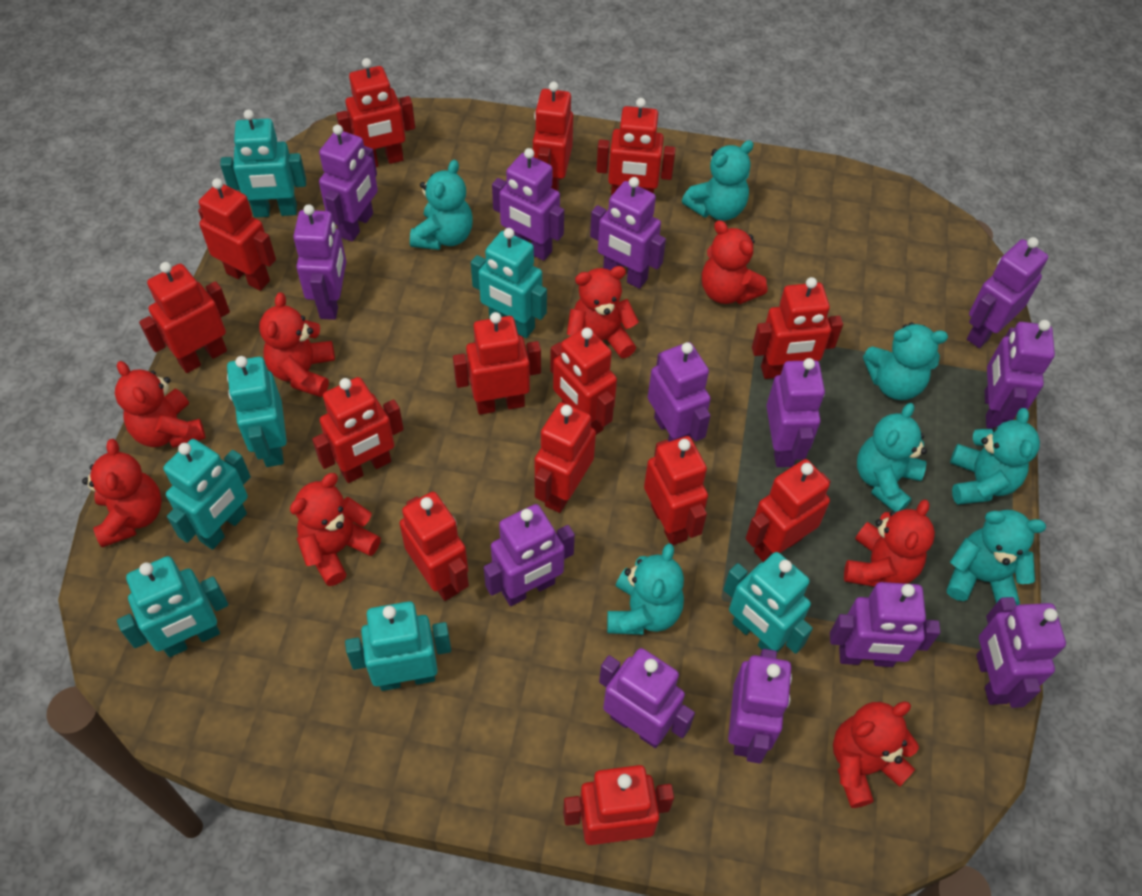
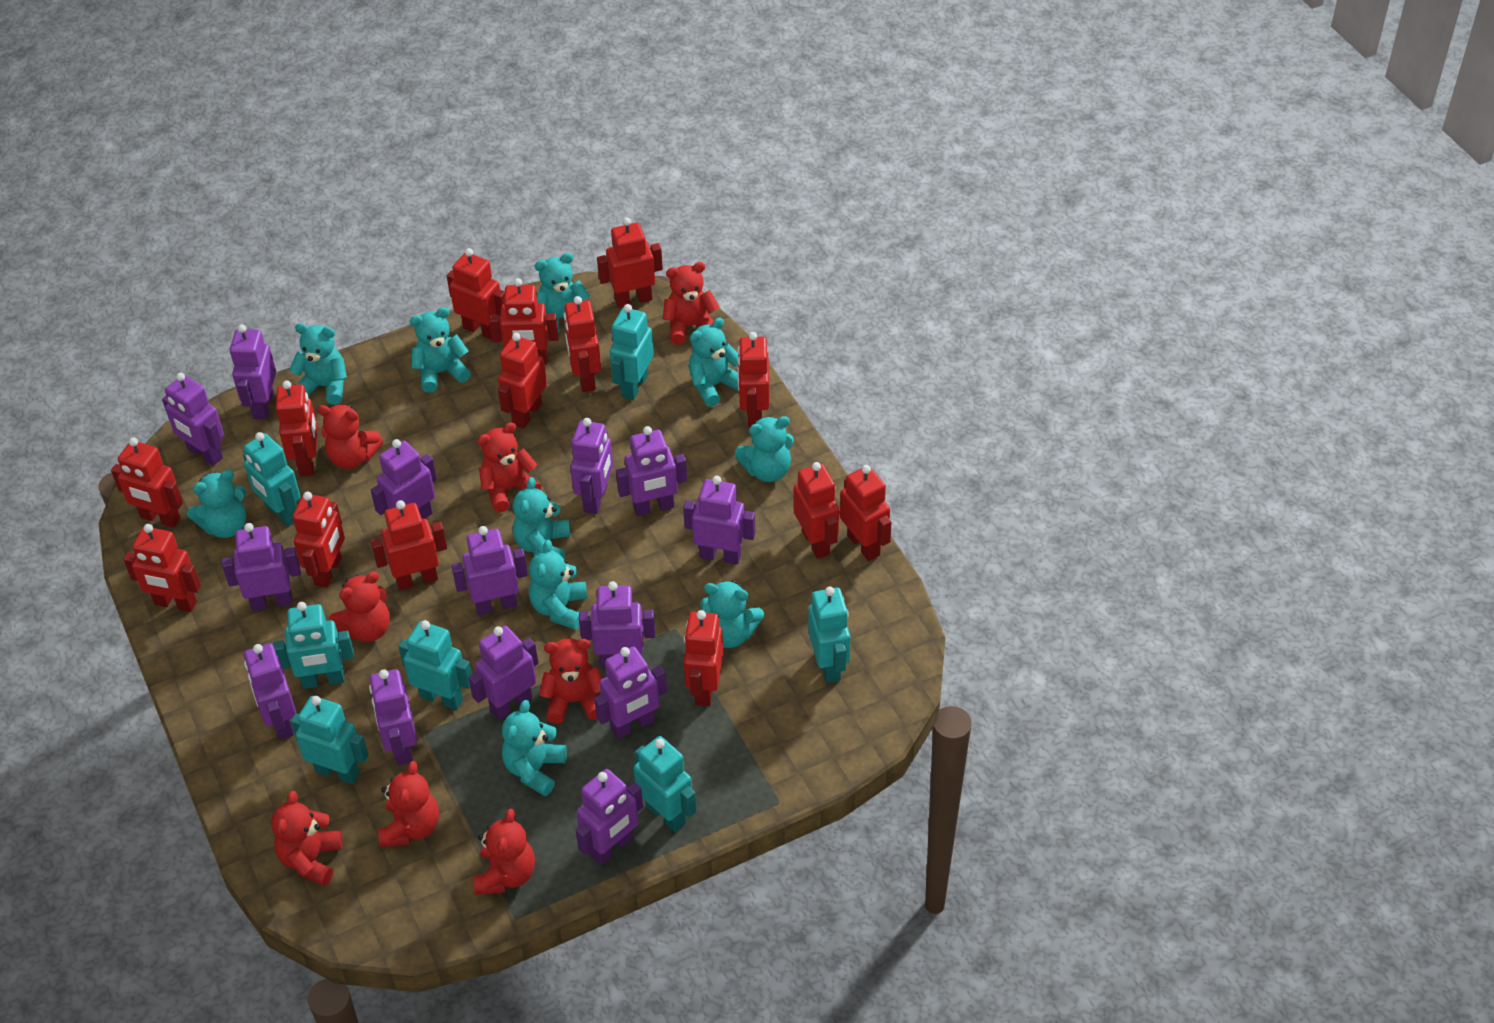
purple robot: [293,204,346,320] [319,125,378,242] [484,504,575,606] [492,148,564,261] [590,177,666,289] [599,648,695,748] [648,342,711,442] [728,649,792,764] [766,358,825,467] [830,582,940,667] [967,237,1048,348] [976,597,1066,708] [985,320,1055,429] = 13 -> [162,373,224,466] [222,523,301,611] [230,324,276,420] [244,643,296,740] [369,669,417,765] [371,439,437,519] [452,526,528,615] [468,626,538,720] [570,418,613,514] [576,769,643,865] [579,581,655,667] [594,646,667,739] [616,426,687,516] [683,476,755,565] = 14
turquoise teddy bear: [410,160,473,250] [607,543,684,635] [682,140,754,221] [857,403,927,513] [863,322,948,400] [947,510,1046,606] [950,408,1040,505] = 7 -> [187,469,246,538] [289,323,347,405] [410,307,471,393] [502,700,567,796] [513,477,570,558] [529,540,587,630] [535,253,590,334] [689,318,739,407] [700,580,764,648] [735,416,794,482] = 10

